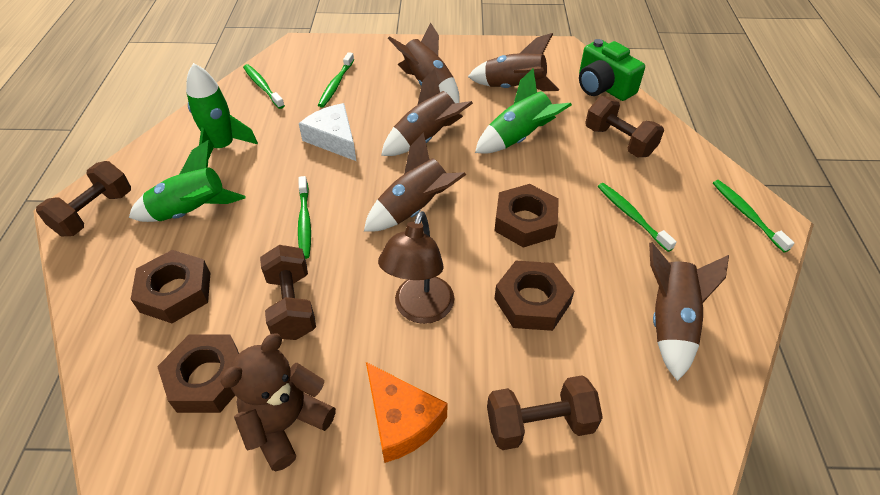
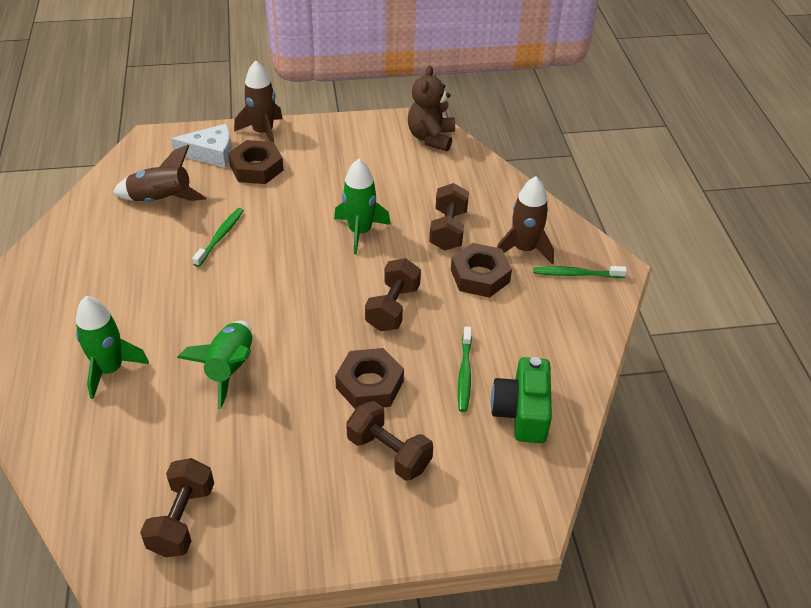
brown lamp: [378,211,454,324] = 1 -> none = 0
brown nut: [131,250,210,323] [157,334,239,413] [494,184,559,248] [494,261,574,331] = 4 -> [228,140,284,184] [335,348,404,409] [451,243,512,298] = 3
brown rocket: [364,132,466,232] [381,68,473,156] [388,23,459,103] [468,33,559,91] [649,242,729,381] = 5 -> [113,145,207,202] [234,61,283,142] [497,176,554,264] = 3
green toothbrush: [243,64,285,109] [298,176,311,259] [318,52,354,107] [598,183,677,252] [713,180,794,253] = 5 -> [192,208,244,267] [458,326,472,412] [533,266,627,278] = 3
orange cheese: [366,362,448,463] = 1 -> none = 0

